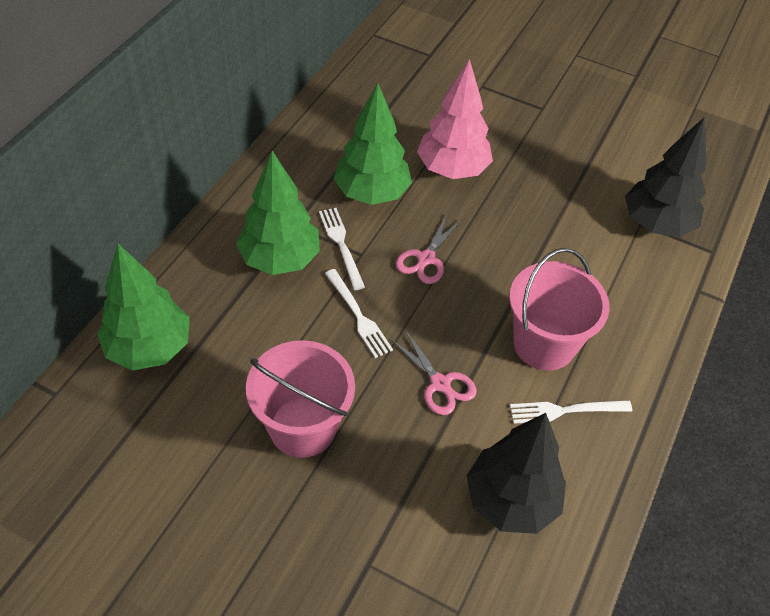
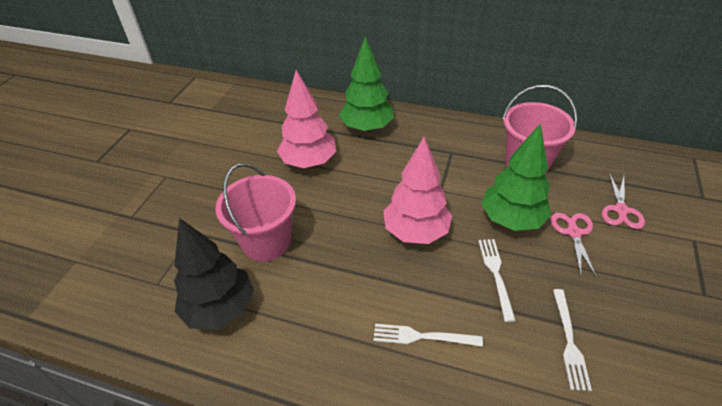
black tree: [467,413,566,534] [625,117,707,237] = 2 -> [174,218,254,330] = 1
green tree: [97,244,190,371] [236,151,320,275] [333,83,412,205] = 3 -> [339,37,394,132] [481,123,552,231] = 2
pink tree: [417,59,493,179] = 1 -> [277,70,336,168] [383,137,452,244] = 2

